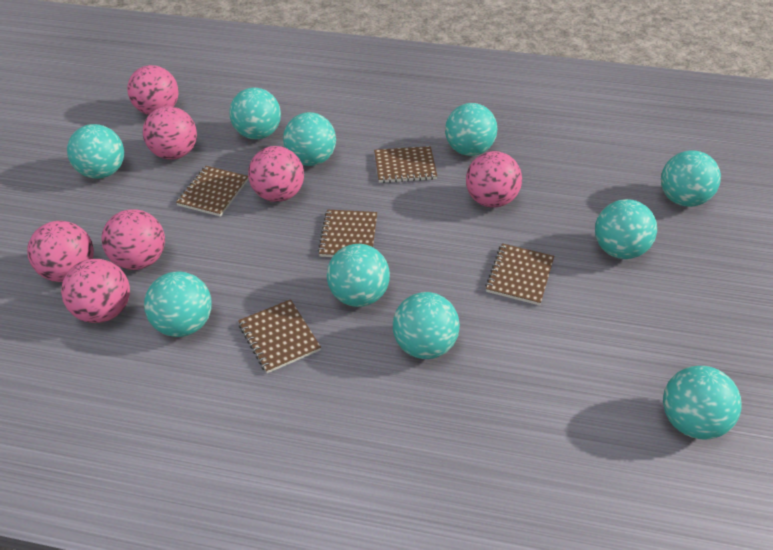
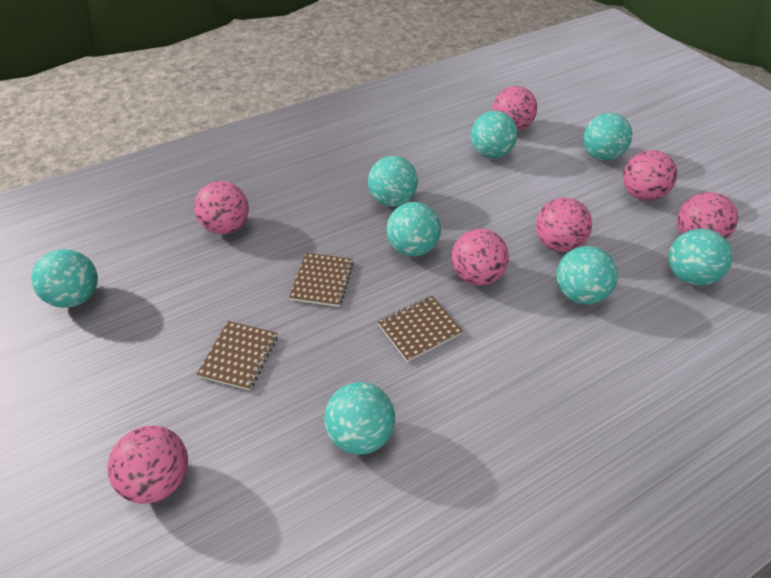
brown notebook: [176,166,248,217] [238,299,321,373] [318,210,377,257] [374,146,437,183] [485,243,554,305] = 5 -> [196,321,277,390] [289,253,354,307] [378,296,463,362] = 3
turquoise ball: [67,124,124,179] [144,272,212,337] [229,88,281,139] [283,112,336,166] [326,244,390,307] [393,292,460,359] [445,103,497,156] [595,199,657,259] [661,150,721,207] [663,366,742,440] = 10 -> [31,249,98,308] [324,382,395,455] [368,156,418,207] [387,202,441,257] [471,111,517,158] [556,246,618,304] [583,113,632,161] [668,229,733,286] = 8

